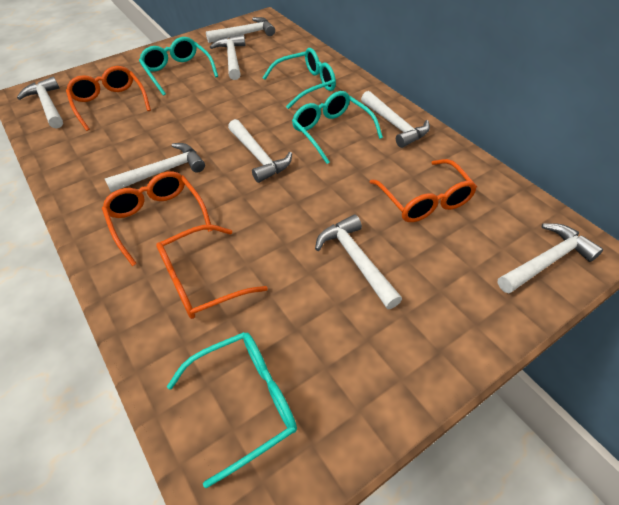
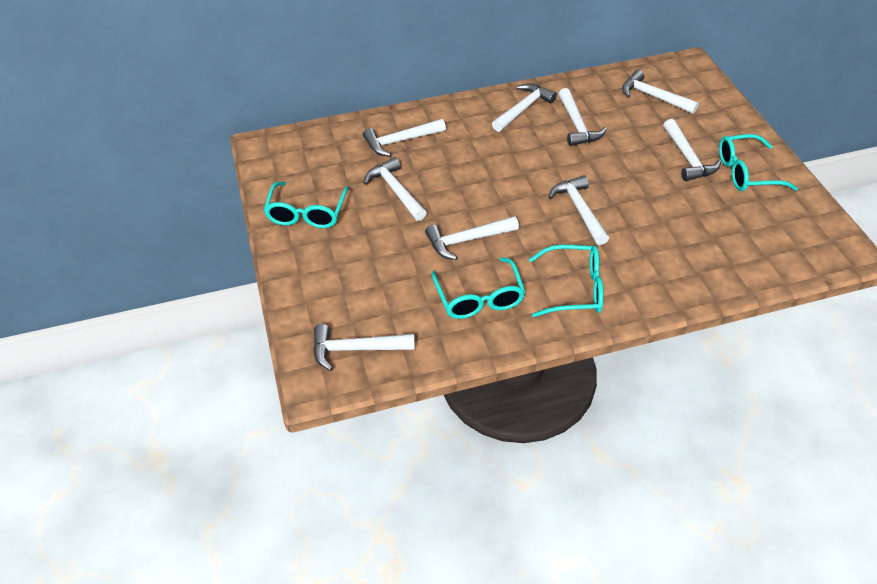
orange glasses: [66,66,151,131] [102,171,213,266] [156,225,268,319] [370,159,477,222] = 4 -> none = 0
white hammer: [17,76,63,129] [105,143,205,192] [206,17,275,43] [210,34,246,80] [228,119,292,183] [315,214,402,309] [361,91,430,148] [498,223,603,293] = 8 -> [313,324,415,371] [363,119,446,157] [363,157,427,221] [425,216,519,260] [492,83,557,132] [548,175,609,245] [558,88,607,146] [622,70,699,114] [663,119,721,181] = 9

